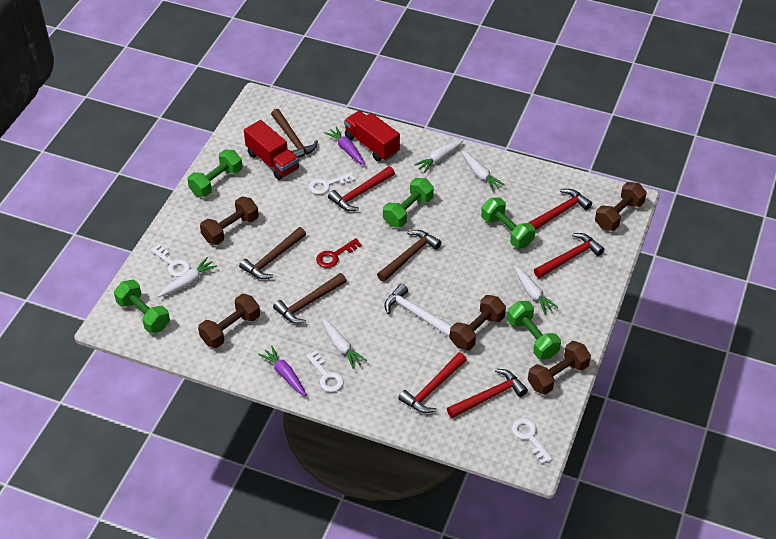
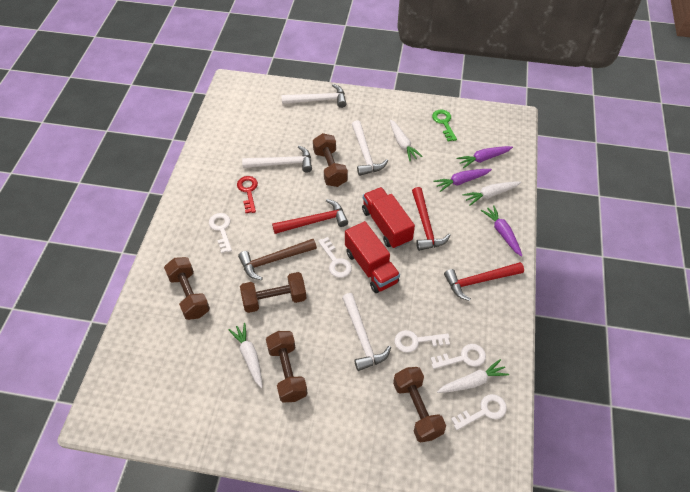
brown hammer: [239,227,306,279] [271,109,318,158] [273,273,346,324] [377,230,442,282] = 4 -> [238,239,317,280] = 1
green dumbbell: [114,280,170,333] [187,149,242,197] [383,178,434,227] [481,197,535,248] [507,301,561,359] = 5 -> none = 0
green key: none = 0 -> [432,110,457,141] = 1
purple carrot: [258,346,306,396] [324,126,365,165] = 2 -> [433,169,492,192] [457,146,513,169] [481,205,522,257] = 3
red hammer: [328,166,395,211] [398,352,467,413] [447,369,528,419] [528,189,592,230] [534,233,604,278] = 5 -> [272,199,348,234] [412,187,451,251] [444,262,524,301] = 3
white carrot: [158,257,217,297] [322,318,367,369] [414,139,464,173] [461,151,505,191] [514,265,559,314] = 5 -> [228,323,263,388] [390,119,423,161] [437,359,509,393] [462,181,521,206] = 4
white hammer: [385,284,452,337] = 1 -> [242,146,312,173] [282,84,347,108] [342,293,391,371] [352,120,388,176] = 4
white key: [150,244,190,277] [306,351,344,392] [309,172,355,195] [512,418,552,465] = 4 -> [209,213,232,253] [318,237,352,278] [395,330,450,353] [430,344,486,369] [451,394,507,430] = 5

